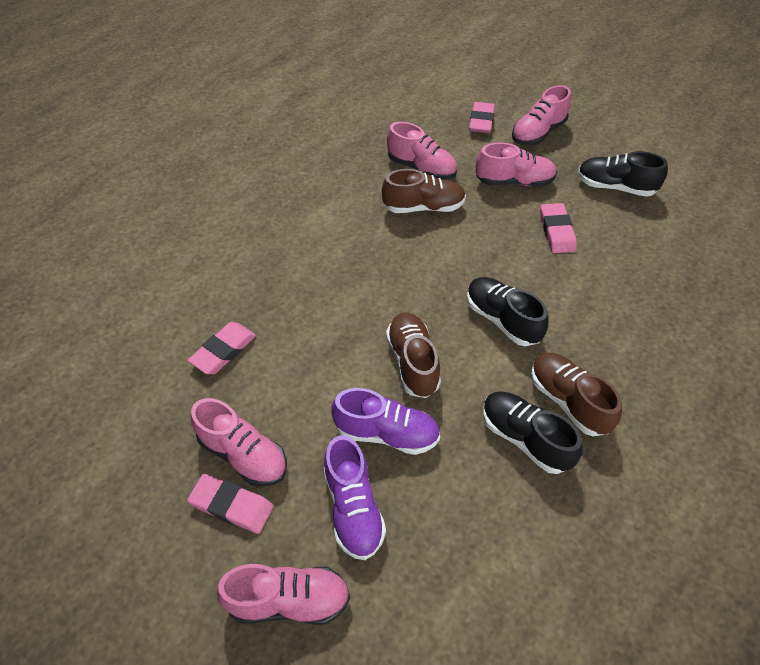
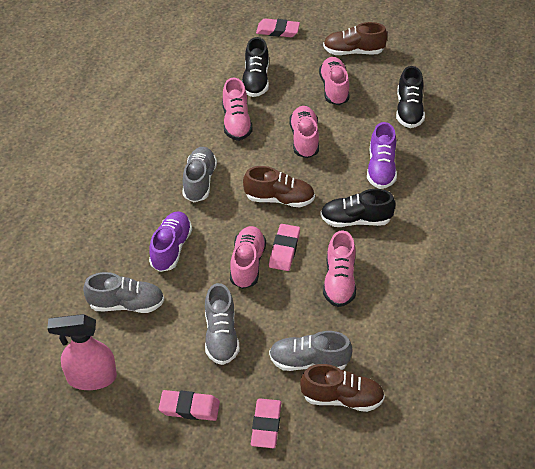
grey shoe: none = 0 -> [83,272,164,313] [182,147,217,202] [205,283,240,365] [269,331,353,371] = 4
pink spray bottle: none = 0 -> [47,314,117,390] = 1

